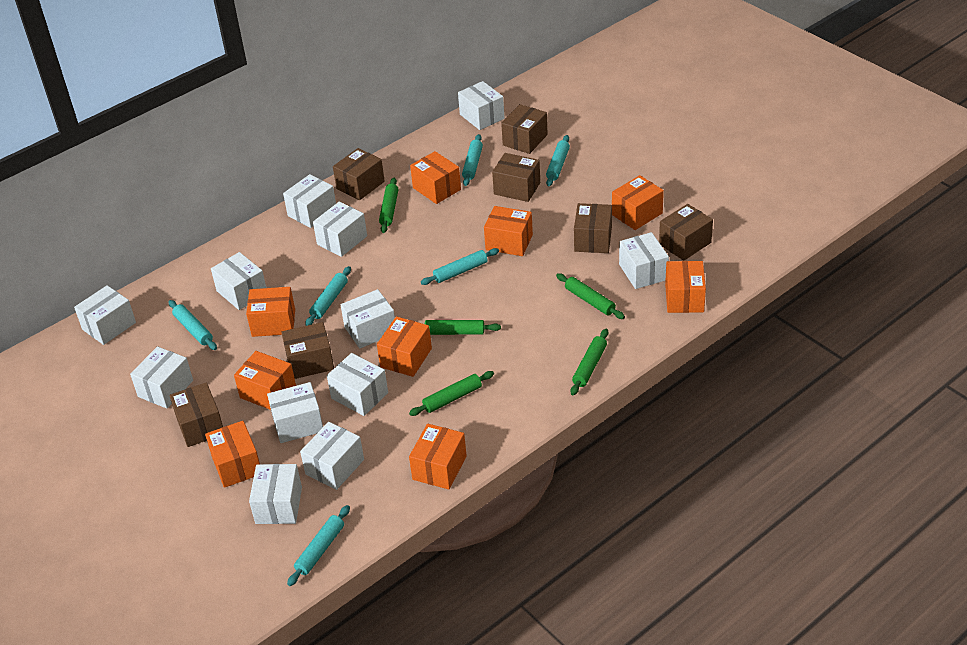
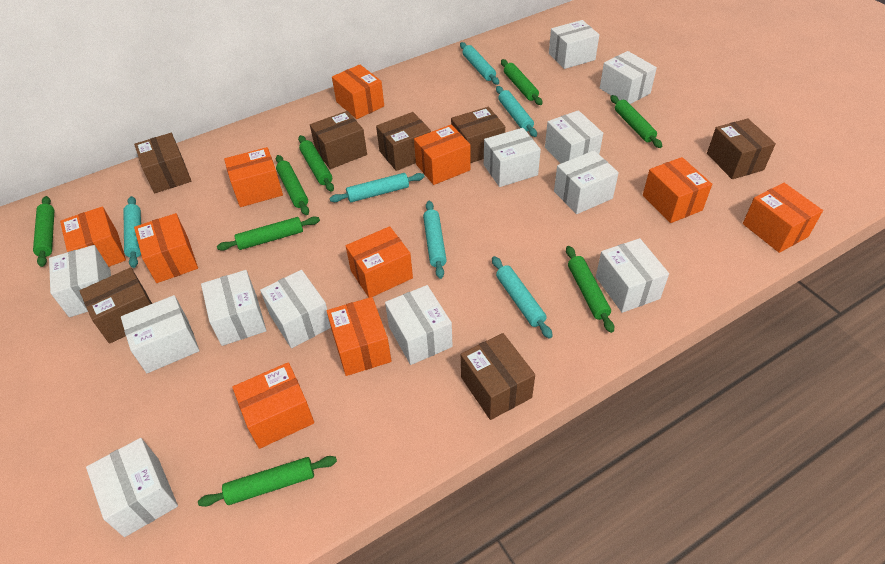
green rolling pin: [379,178,398,233] [409,371,494,416] [425,320,501,335] [556,273,625,319] [570,329,608,396] = 5 -> [33,196,54,267] [198,456,337,507] [217,216,320,251] [276,155,309,215] [298,135,334,192] [501,59,543,105] [566,246,614,333] [610,95,662,148] = 8
orange box: [205,421,260,488] [234,351,296,410] [246,287,295,337] [377,316,432,377] [409,424,467,489] [410,151,461,204] [484,206,533,256] [612,175,664,230] [665,261,706,313] = 9 -> [60,206,126,267] [134,213,198,283] [224,147,283,207] [232,362,314,449] [327,297,391,376] [332,64,384,119] [346,226,413,298] [414,125,470,185] [643,157,712,223] [743,183,823,253] = 10

